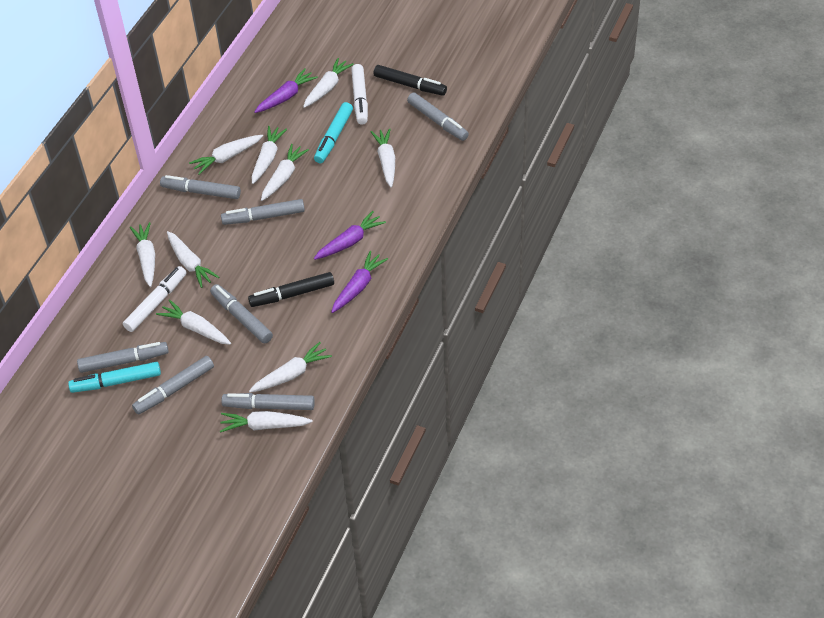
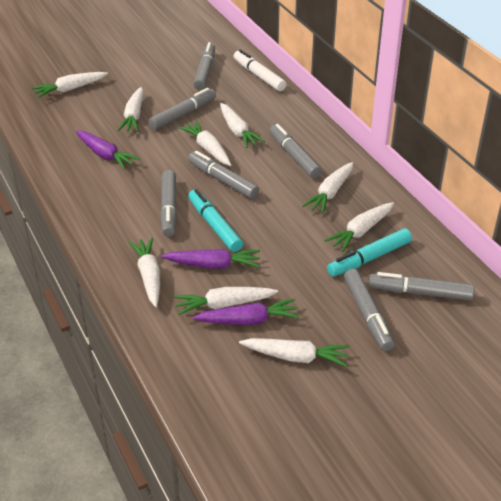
black marker: [248,272,334,307] [374,65,447,96] = 2 -> none = 0
white carrot: [130,222,155,287] [156,299,231,345] [167,231,219,288] [189,135,263,175] [220,411,313,433] [249,342,332,393] [252,126,287,184] [261,144,309,201] [303,58,354,108] [371,128,395,188] = 10 -> [32,72,108,98] [117,87,144,132] [129,237,160,307] [174,287,278,315] [179,121,231,166] [220,103,265,148] [239,338,349,367] [302,162,353,214] [324,202,394,252] = 9
white marker: [123,266,187,332] [351,64,368,125] = 2 -> [234,49,286,91] = 1

